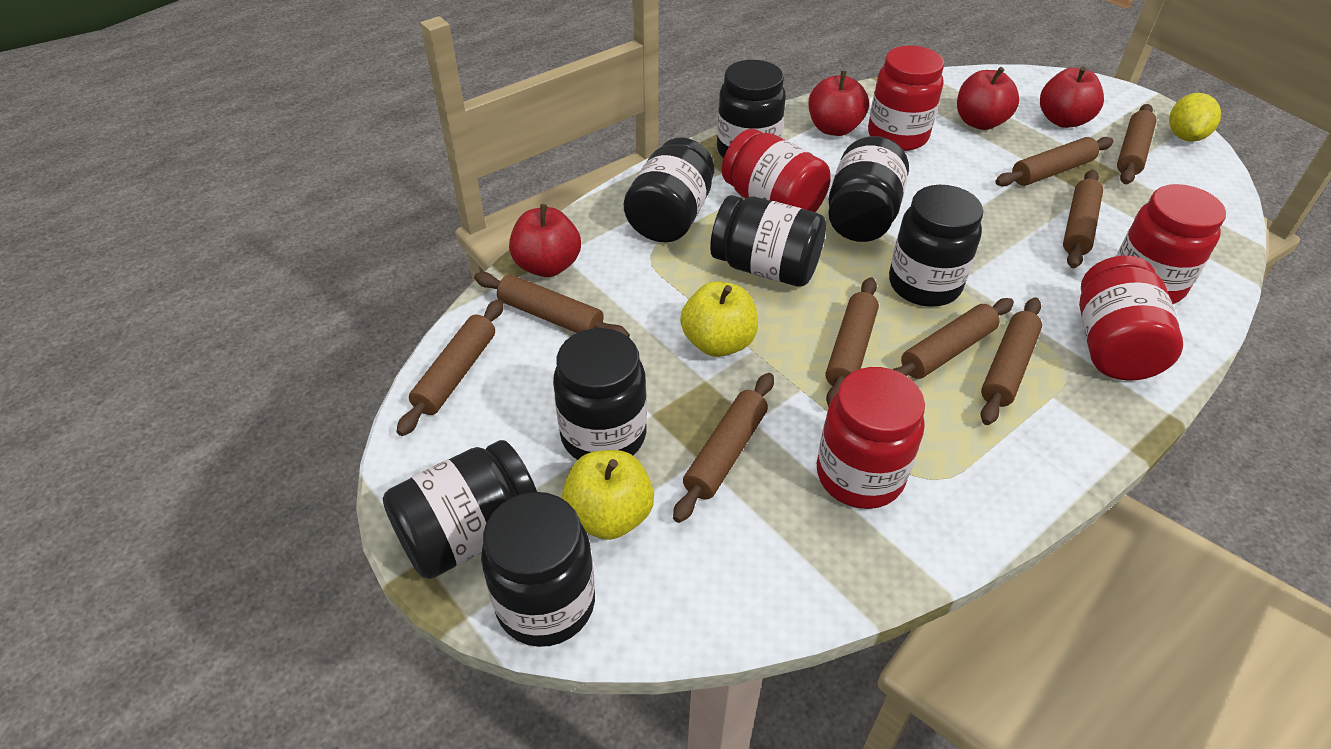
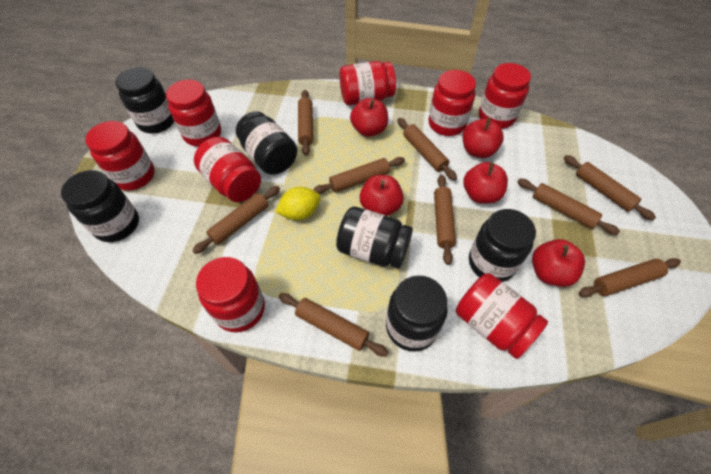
black jar: [383,440,537,579] [481,492,595,647] [553,328,647,460] [624,137,714,243] [710,195,826,287] [717,60,786,158] [828,136,909,242] [889,185,983,307] = 8 -> [61,170,139,242] [115,67,174,134] [236,111,297,175] [336,207,413,269] [386,275,448,352] [469,209,536,282] = 6
red apple: [509,204,581,277] [809,71,869,136] [957,67,1019,130] [1040,66,1104,128] = 4 -> [350,98,388,137] [360,175,404,216] [463,118,504,158] [464,162,508,204] [532,239,585,287] = 5
red jar: [722,129,831,212] [817,367,925,509] [868,45,944,151] [1079,255,1183,380] [1117,184,1226,304] = 5 -> [85,121,155,191] [166,80,221,147] [194,137,261,202] [196,257,265,332] [339,61,396,105] [429,70,476,136] [456,273,548,359] [479,63,531,129] = 8
yellow apple: [561,450,654,540] [680,281,758,357] = 2 -> none = 0

